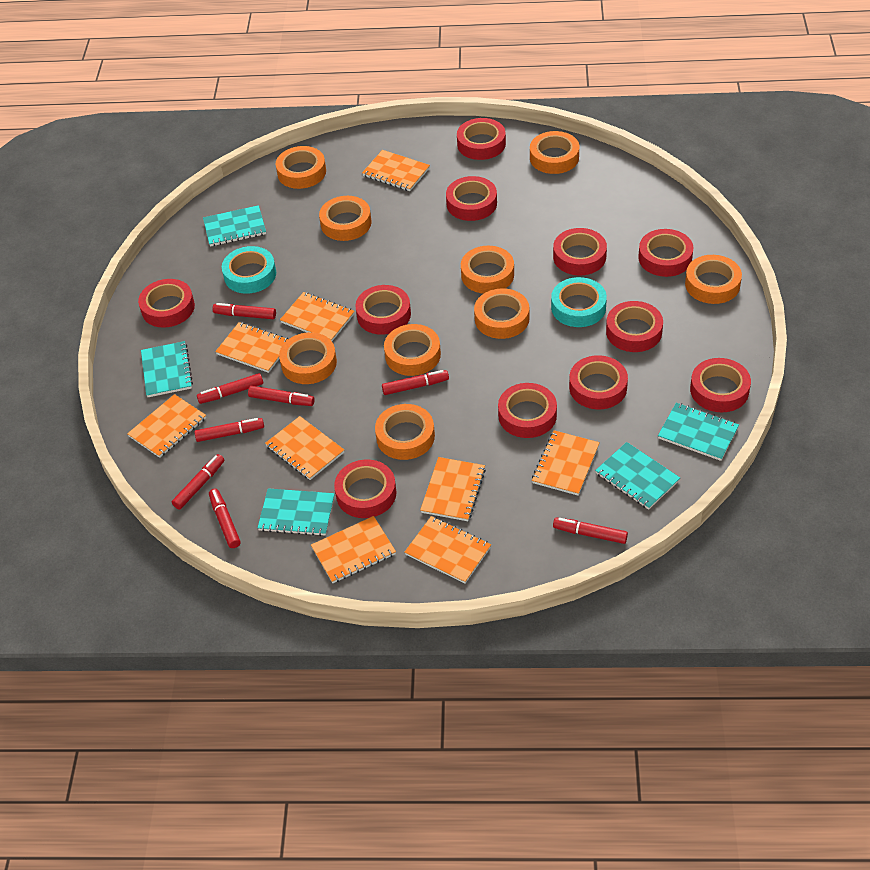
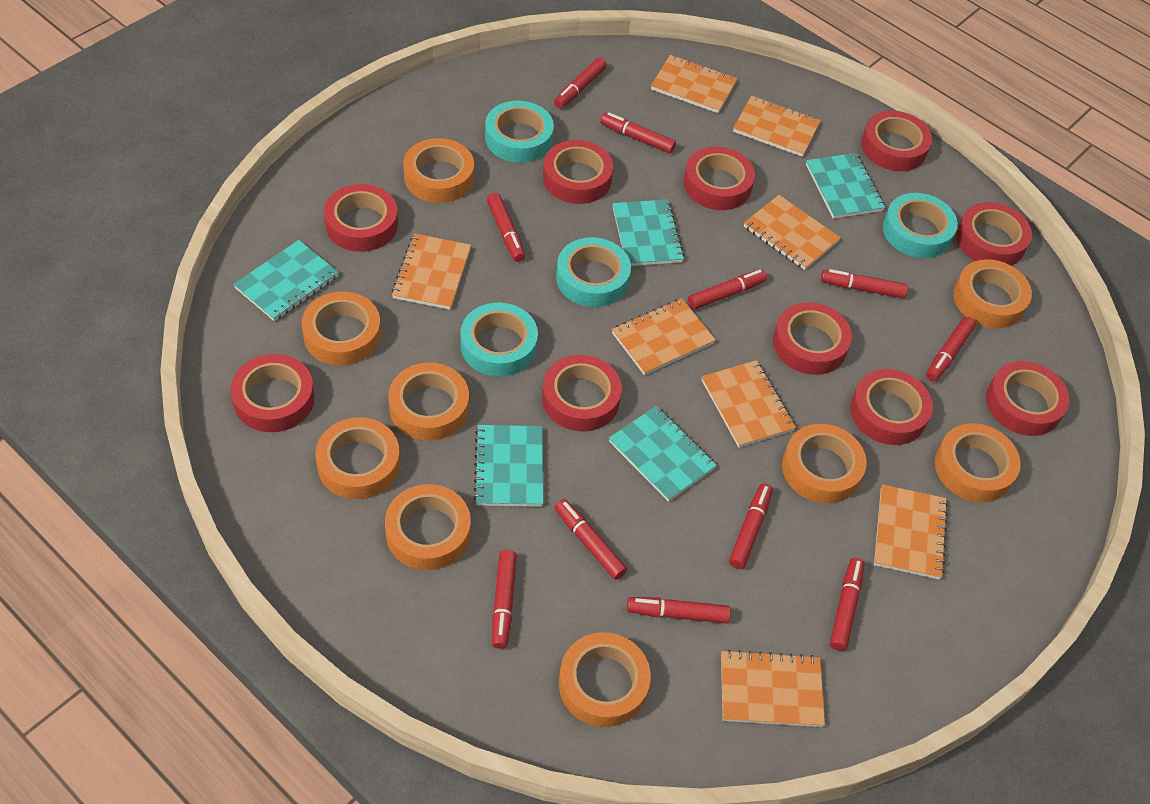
orange notebook: [127,394,206,458] [215,322,288,373] [265,416,344,480] [280,292,355,341] [311,516,396,583] [362,150,430,191] [405,516,491,583] [420,457,486,521] [532,430,600,495] = 9 -> [391,233,471,310] [612,298,716,375] [651,55,737,113] [702,360,796,448] [721,650,825,727] [733,96,821,157] [744,195,841,270] [874,484,948,579] = 8
red marker: [172,454,225,510] [194,418,264,442] [197,373,263,404] [209,489,241,548] [212,303,276,319] [248,386,315,406] [382,370,449,395] [553,517,628,544] = 8 -> [487,193,525,262] [492,550,517,649] [554,58,607,108] [555,499,627,580] [600,112,676,153] [627,597,731,623] [688,269,767,310] [729,483,773,569] [821,269,908,298] [830,558,865,651] [926,317,976,382] = 11
red tape: [138,279,195,328] [334,459,397,518] [355,285,411,335] [446,176,497,221] [457,118,506,160] [498,383,557,438] [553,228,607,275] [569,355,628,409] [606,301,663,352] [638,229,693,277] [690,358,751,412] = 11 -> [231,354,315,432] [324,184,398,252] [542,355,622,432] [543,140,613,204] [684,147,755,210] [773,302,852,375] [850,369,933,445] [861,111,932,171] [956,202,1032,266] [986,361,1070,436] = 10
turquoise tape: [222,246,276,294] [551,277,607,327] = 2 -> [461,303,538,377] [485,101,554,163] [556,237,631,307] [883,193,958,258] = 4

